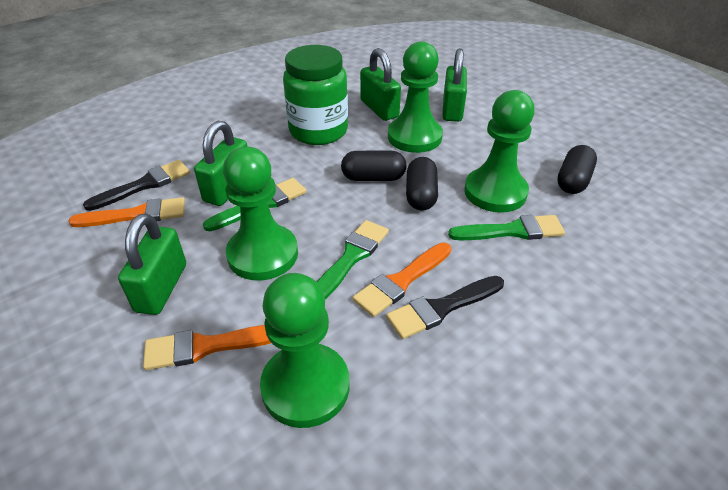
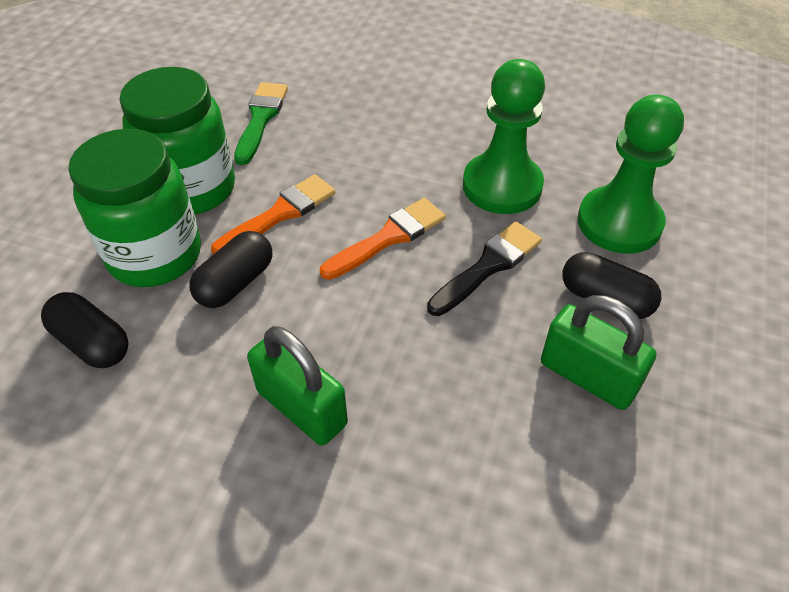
black brush: [83,160,190,211] [386,276,504,339] = 2 -> [427,222,542,316] = 1
green brush: [203,178,306,231] [317,220,389,300] [448,215,565,240] = 3 -> [234,82,288,165] = 1
green jar: [283,45,348,145] = 1 -> [68,129,201,287] [119,67,235,215] = 2
green padlock: [118,213,186,315] [194,121,248,206] [360,48,401,121] [442,48,467,122] = 4 -> [247,326,348,446] [541,295,656,410] = 2
green pawn: [223,147,298,281] [260,273,350,428] [388,41,443,153] [464,90,535,213] = 4 -> [463,59,545,214] [578,95,684,254] = 2
orange brush: [68,197,185,227] [143,325,271,370] [353,242,451,317] = 3 -> [211,174,335,254] [320,198,446,280] = 2

